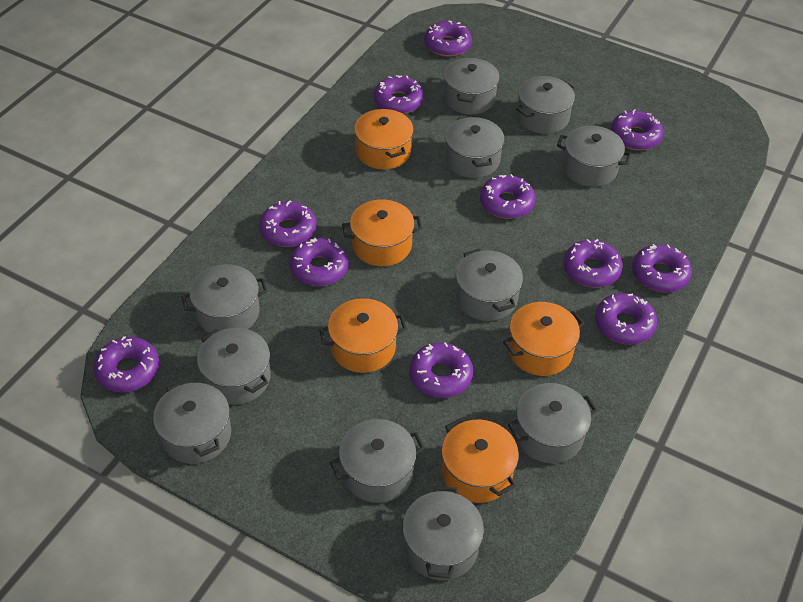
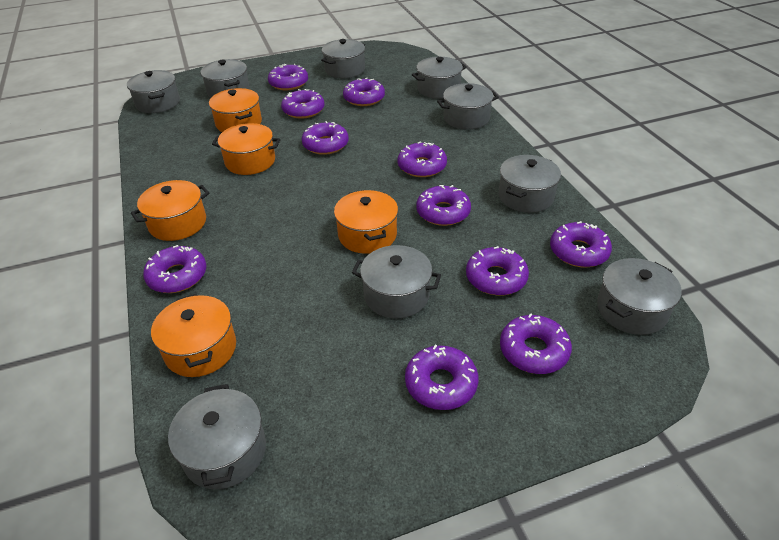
grey pot: [153,380,231,464] [182,264,268,333] [197,328,271,405] [330,419,425,503] [403,486,484,580] [443,57,500,114] [445,116,504,178] [456,249,523,321] [508,383,597,463] [516,76,575,134] [557,126,631,187] = 11 -> [127,70,180,113] [168,384,266,489] [201,59,250,98] [321,39,365,78] [352,245,441,318] [412,57,467,99] [437,83,499,129] [499,155,561,213] [597,258,682,335] = 9

